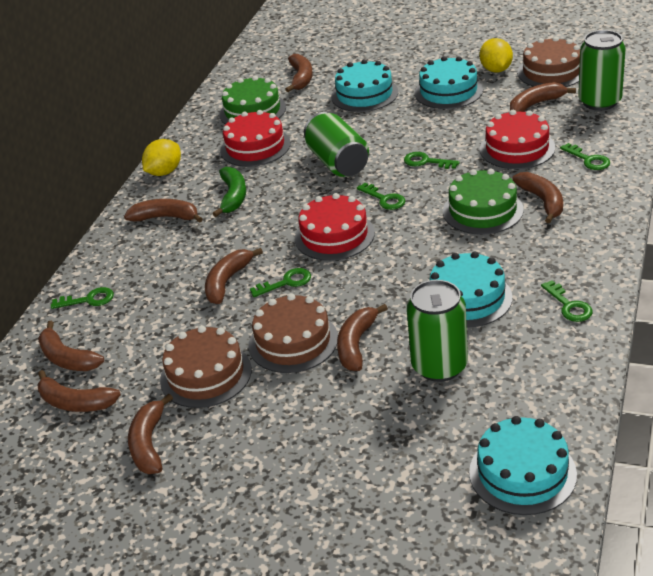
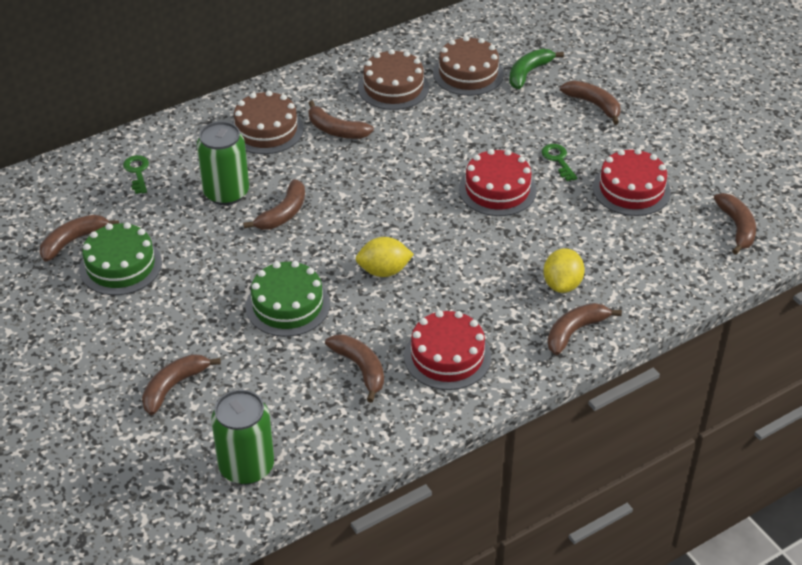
brown banana: [37,370,121,412] [38,321,104,371] [124,199,202,223] [128,394,173,474] [205,248,263,304] [285,54,313,92] [337,304,388,371] [510,82,576,112] [512,172,563,223] = 9 -> [40,215,119,261] [142,354,221,415] [243,179,305,230] [308,101,374,139] [325,334,384,403] [547,303,622,355] [560,81,620,125] [714,193,756,255] = 8
green can: [304,112,369,177] [407,280,468,382] [578,30,626,111] = 3 -> [197,121,249,205] [211,390,274,485] = 2
green key: [51,287,114,309] [250,268,311,297] [357,183,405,210] [404,152,460,169] [541,280,593,322] [560,143,610,170] = 6 -> [123,155,149,194] [542,144,577,181] = 2
turquoise cake: [331,59,398,112] [415,56,483,109] [430,251,513,328] [469,416,577,515] = 4 -> none = 0

